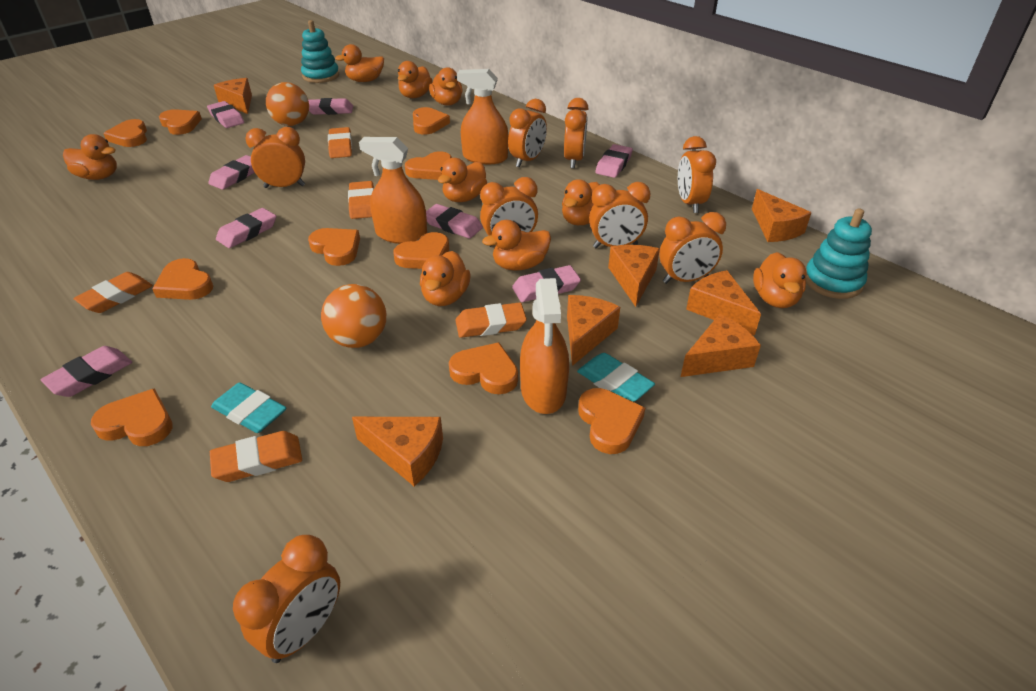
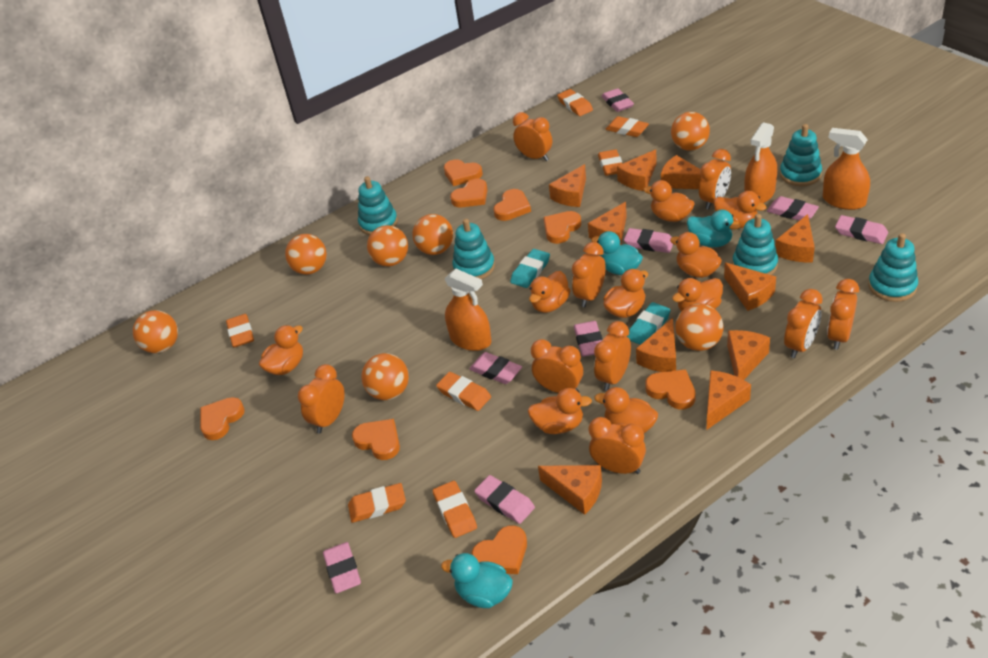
orange ball: [266,82,309,126] [321,284,386,348] = 2 -> [133,310,178,353] [285,234,327,275] [362,353,409,400] [367,225,408,267] [412,214,453,255] [671,112,710,151] [675,303,723,351] = 7
orange cheese: [214,78,252,114] [352,417,443,486] [567,295,620,366] [608,245,660,307] [681,314,761,377] [686,270,761,336] [752,189,812,242] = 7 -> [538,465,602,515] [549,164,586,207] [588,202,627,245] [617,149,657,191] [636,318,676,372] [661,155,701,189] [707,370,751,430] [724,262,776,311] [727,330,770,380] [775,214,815,263] = 10
orange clock: [233,535,340,663] [246,127,305,188] [480,177,538,247] [508,99,547,168] [564,98,588,168] [589,182,650,248] [659,212,726,284] [678,136,716,213] = 8 -> [298,364,345,433] [513,112,552,161] [531,339,583,393] [572,242,605,307] [589,417,646,474] [594,321,631,391] [699,149,731,210] [784,289,823,358] [827,279,859,350] = 9
orange eraser: [74,272,153,313] [210,431,302,482] [328,127,352,158] [348,181,374,219] [455,302,527,338] = 5 -> [226,314,254,347] [348,483,406,523] [433,481,477,538] [436,372,491,411] [557,89,593,116] [598,149,622,176] [605,116,649,137] = 7
orange heart: [91,388,173,446] [103,119,147,147] [152,258,213,300] [159,109,202,135] [308,228,360,266] [393,232,449,269] [405,151,452,180] [413,107,450,134] [449,342,518,394] [578,388,645,454] = 10 -> [200,397,245,440] [352,419,400,460] [444,160,483,186] [450,178,487,207] [472,525,527,574] [493,189,531,221] [543,211,581,244] [645,369,696,410] = 8
turquoise duck: none = 0 -> [441,553,513,608] [591,231,643,275] [687,210,741,247] = 3
turquoise stacking toy: [301,20,339,83] [805,208,872,299] = 2 -> [358,176,398,235] [452,219,495,279] [732,214,778,275] [780,124,822,186] [868,233,918,302] = 5

